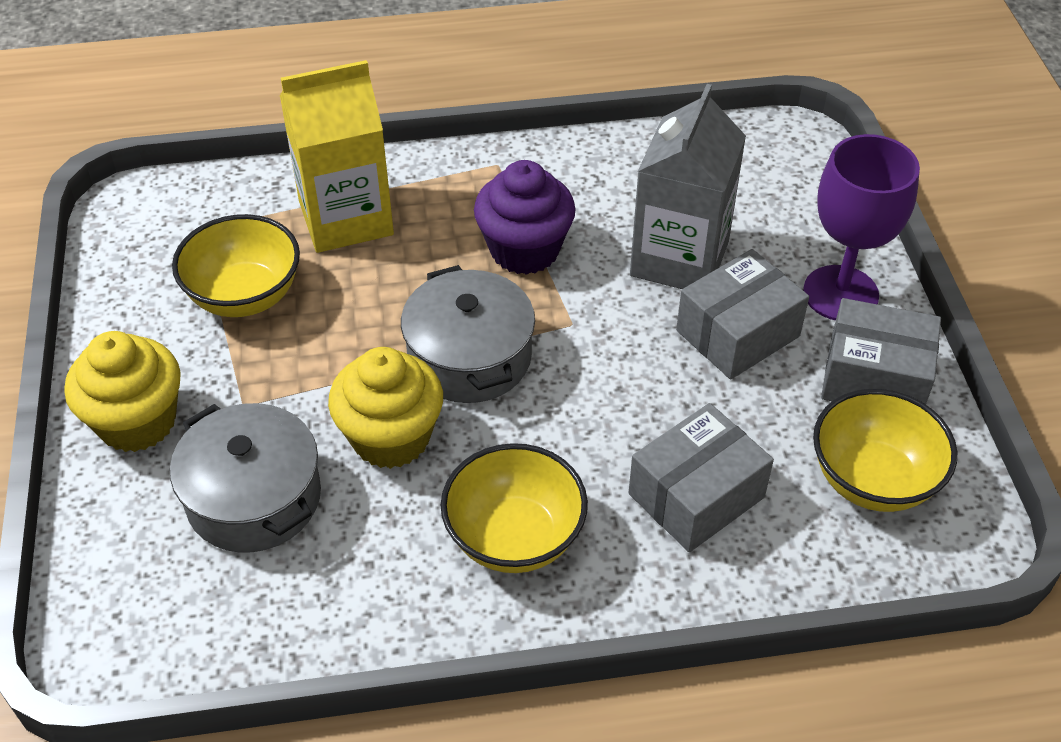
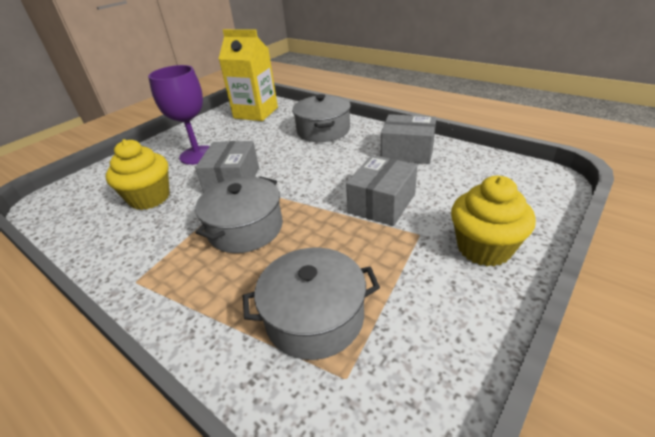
grey carton: [630,84,746,289] = 1 -> none = 0
grey pot: [170,403,321,553] [401,265,535,403] = 2 -> [195,176,283,253] [243,248,380,360] [292,94,351,142] = 3
purple cupcake: [474,160,576,275] = 1 -> none = 0
yellow bowl: [172,214,300,317] [441,443,588,573] [813,389,957,512] = 3 -> none = 0

